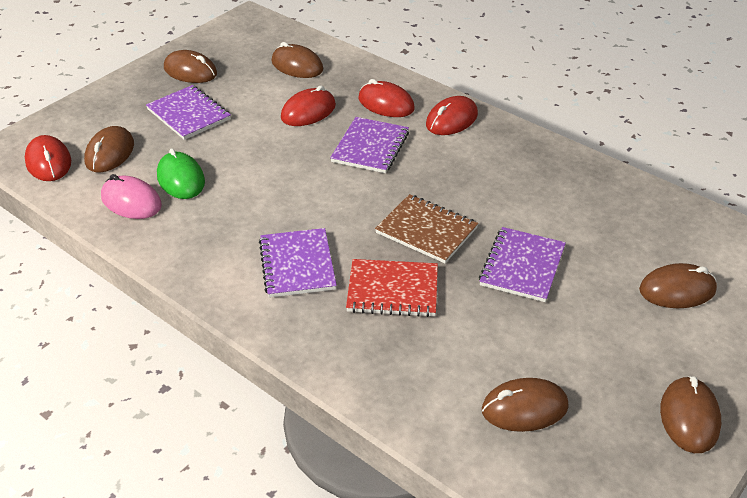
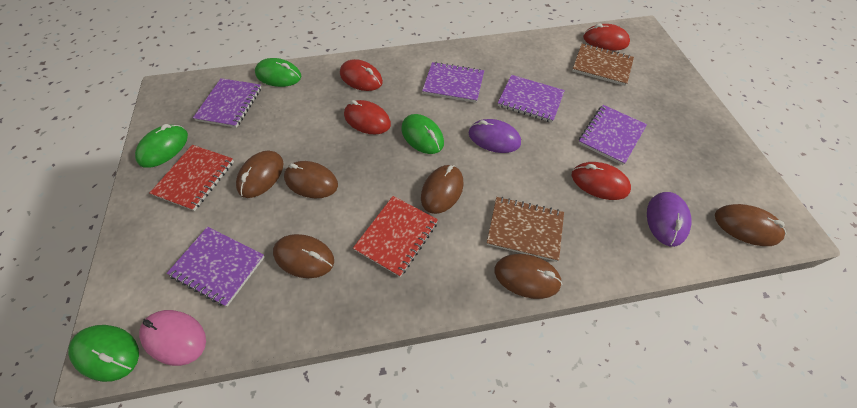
brown notebook: [375,194,478,263] = 1 -> [487,197,564,262] [572,44,634,86] = 2
green mouse: [157,149,205,199] = 1 -> [68,325,139,382] [135,124,188,168] [255,58,301,87] [401,114,444,154] = 4
purple mouse: none = 0 -> [469,119,521,153] [647,192,691,247] = 2
purple notebook: [146,85,231,140] [259,228,337,298] [330,117,409,173] [479,227,566,302] = 4 -> [167,226,265,306] [193,78,261,128] [422,62,484,103] [498,75,565,123] [578,105,647,165] = 5
red notebook: [346,259,438,317] = 1 -> [150,145,234,211] [353,196,438,277] = 2

